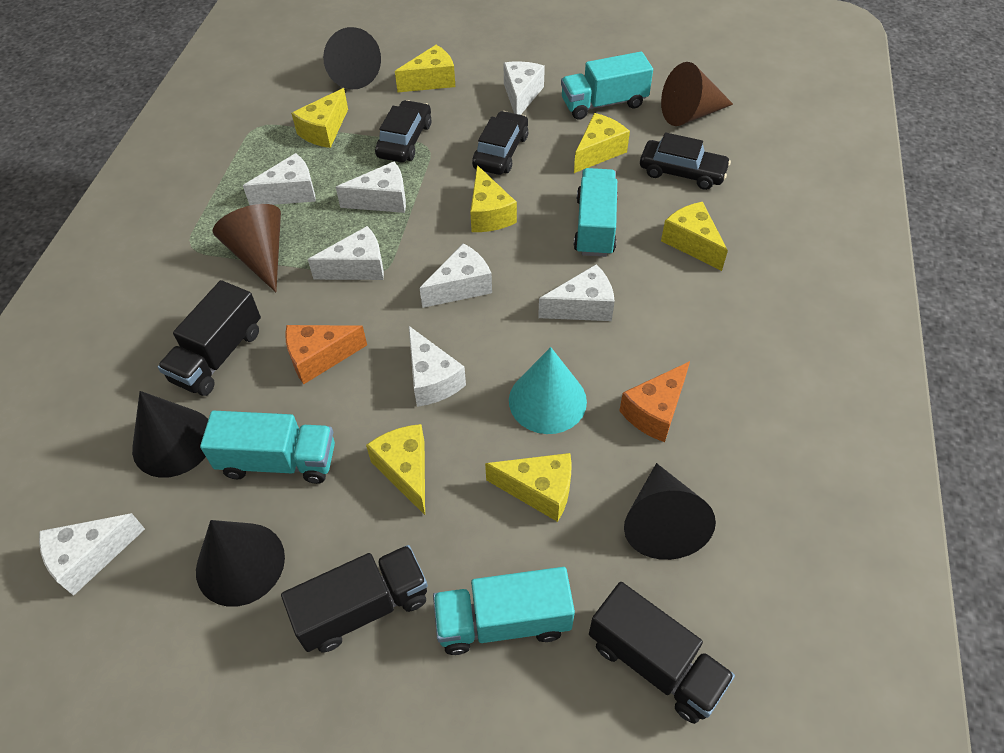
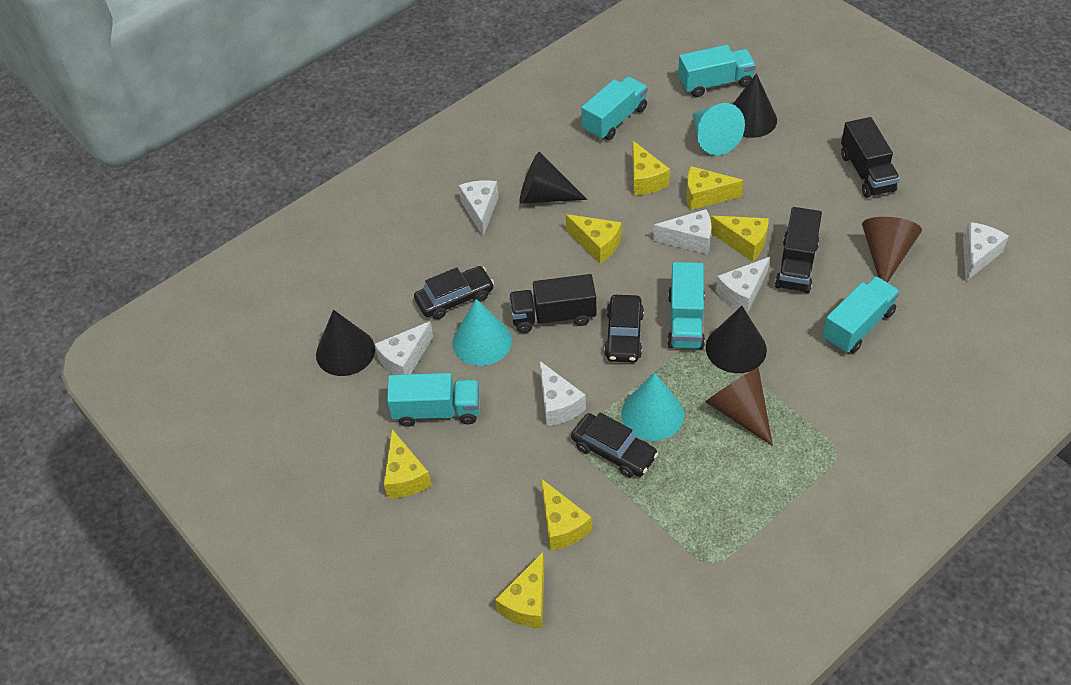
orange cheese: [285,325,367,385] [619,361,690,442] = 2 -> none = 0
turquoise cone: [509,347,587,434] = 1 -> [452,299,512,366] [621,373,684,441] [693,103,745,156] = 3
turquoise truck: [200,411,335,484] [433,567,575,655] [561,52,653,120] [574,168,618,257] = 4 -> [387,373,479,427] [581,76,648,140] [667,262,705,349] [678,45,756,97] [822,276,900,353] = 5
white cheese: [39,513,145,596] [243,153,316,205] [308,226,384,280] [336,162,406,213] [409,326,466,407] [420,243,492,308] [504,62,545,115] [538,265,615,321] = 8 -> [374,321,433,375] [459,180,499,236] [539,360,586,426] [653,209,711,255] [716,257,770,313] [963,222,1009,282] = 6

